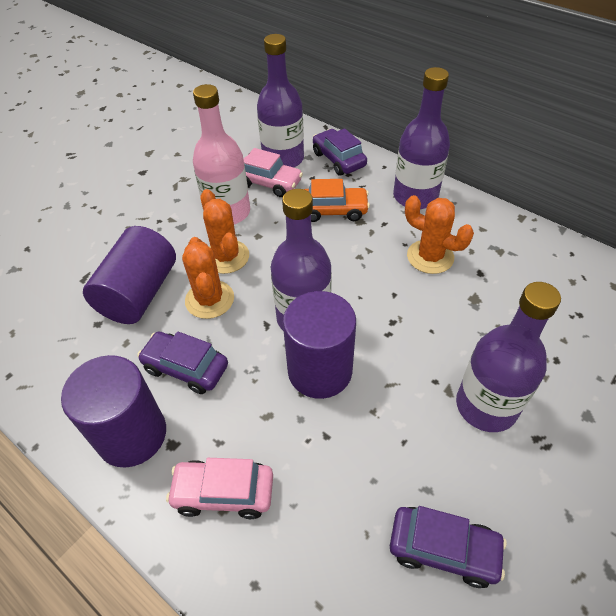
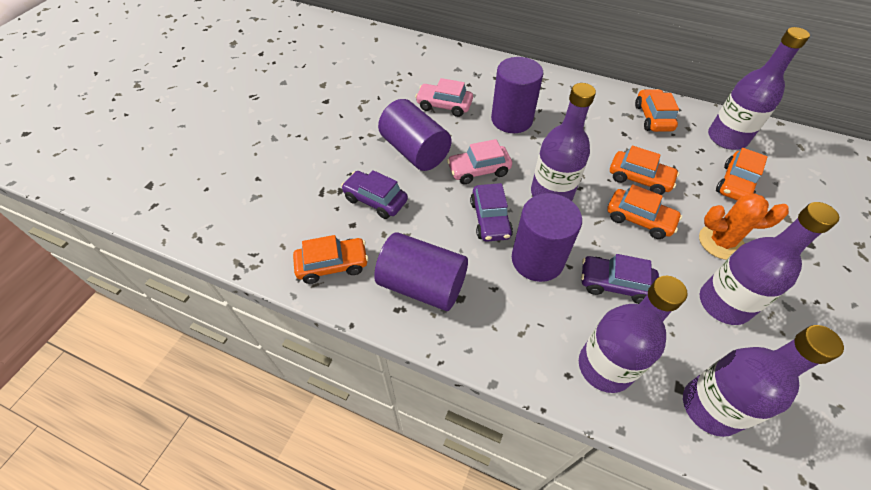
orange cactus: [182,237,234,319] [200,189,249,274] [405,195,474,274] = 3 -> [699,193,789,260] = 1
orange car: [304,179,370,222] = 1 -> [293,235,368,284] [607,184,682,239] [610,146,679,195] [635,89,679,132] [716,148,767,201] = 5
pink bottle: [193,84,250,224] = 1 -> none = 0
purple bottle: [257,34,304,167] [271,189,332,330] [393,67,450,209] [456,282,561,432] = 4 -> [531,83,596,201] [579,276,688,393] [683,325,844,437] [700,202,839,325] [708,27,810,150] = 5
purple cylinder: [61,355,166,468] [83,226,176,324] [283,291,356,399] = 3 -> [374,232,468,311] [378,99,451,171] [491,57,544,133] [512,193,582,282] = 4

